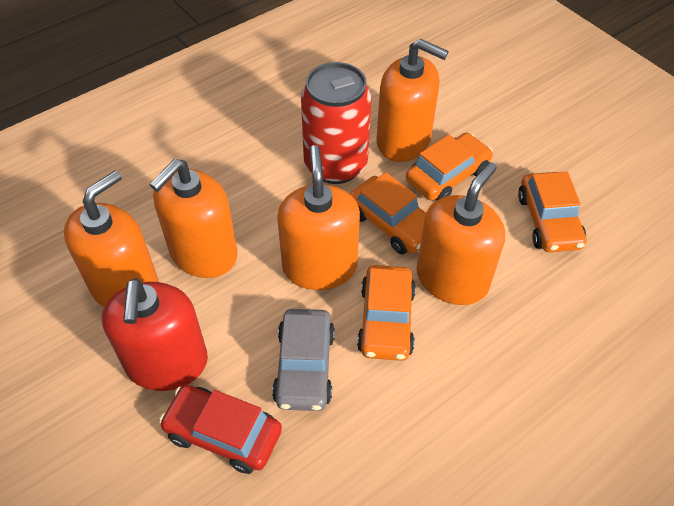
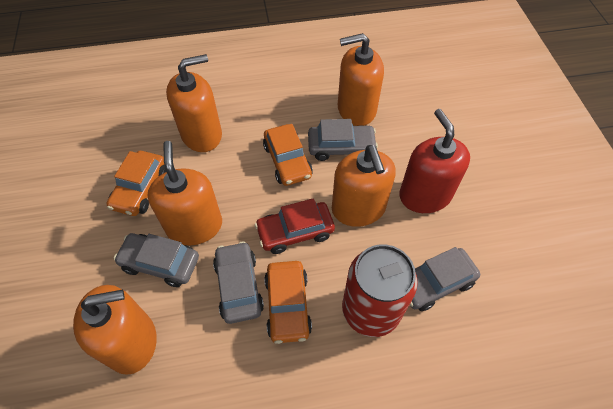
grey car: [272,309,335,411] = 1 -> [114,233,199,287] [213,241,264,324] [308,119,378,161] [410,247,480,311] = 4
orange car: [350,172,426,254] [357,265,416,361] [406,133,493,201] [518,172,586,252] = 4 -> [106,151,166,216] [263,124,313,186] [264,261,312,344] = 3

